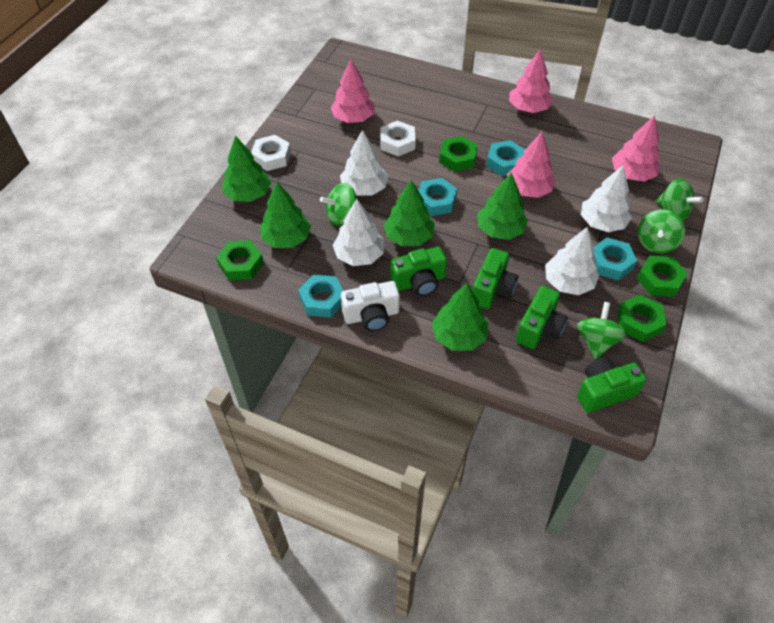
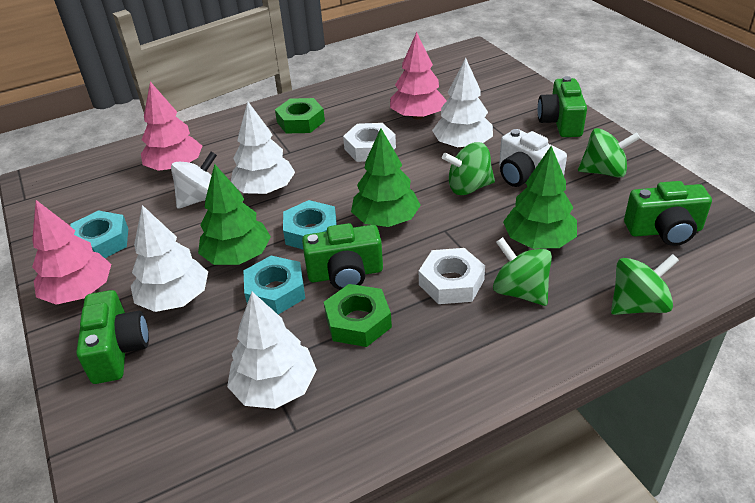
green nut: [216,240,264,281] [439,136,478,172] [617,295,666,342] [637,256,687,297] = 4 -> [275,98,325,133] [324,284,392,347] = 2
green tree: [222,136,271,202] [260,182,311,248] [384,180,435,246] [432,283,488,351] [477,172,528,240] = 5 -> [198,164,271,265] [351,128,421,227] [503,146,577,249] = 3
pink tree: [331,59,375,123] [507,132,556,198] [509,49,553,113] [612,115,660,182] = 4 -> [32,200,111,305] [141,82,202,171] [390,32,447,119] = 3
turquoise nut: [298,275,344,317] [418,178,457,216] [486,140,525,176] [593,238,637,281] = 4 -> [70,210,128,258] [243,256,305,314] [283,200,337,249] = 3
white spinning top: none = 0 -> [171,152,217,209] = 1

